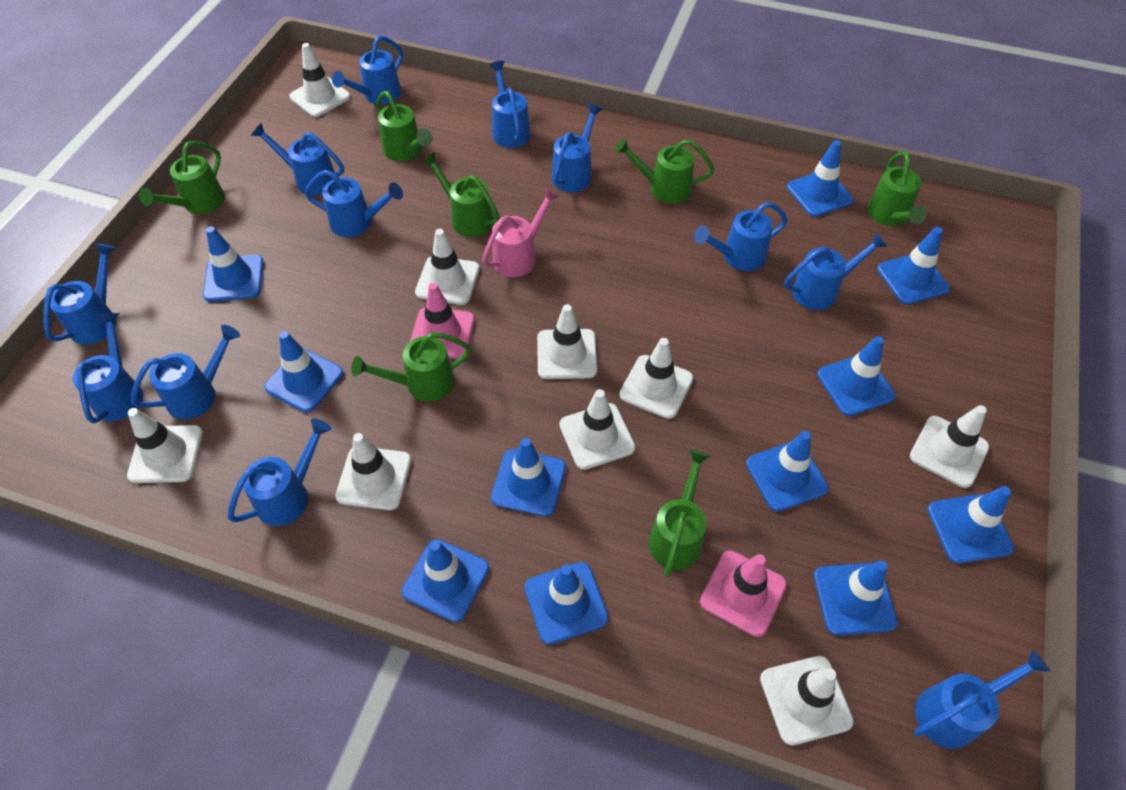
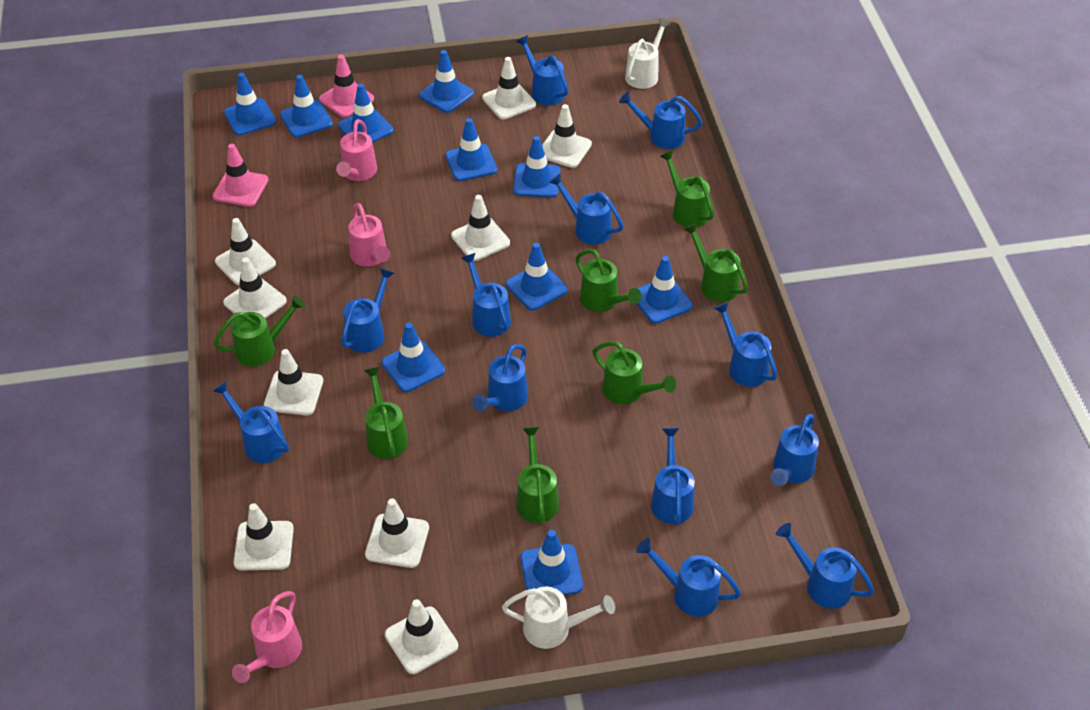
blue traffic cone: [203,226,264,302] [264,331,343,413] [402,539,489,622] [491,438,566,517] [525,562,609,645] [746,431,829,512] [787,140,854,217] [814,560,898,636] [817,336,896,416] [877,227,950,305] [927,486,1014,564] = 11 -> [224,73,276,135] [280,75,333,138] [338,83,393,142] [382,323,445,392] [419,50,474,113] [446,118,497,181] [506,243,568,311] [513,136,561,198] [521,530,583,595] [637,256,693,324] = 10
pink watering can: [482,187,559,277] = 1 -> [232,591,302,683] [336,119,377,181] [348,203,390,267] = 3
white watering can: none = 0 -> [502,587,615,649] [625,18,671,89] = 2

